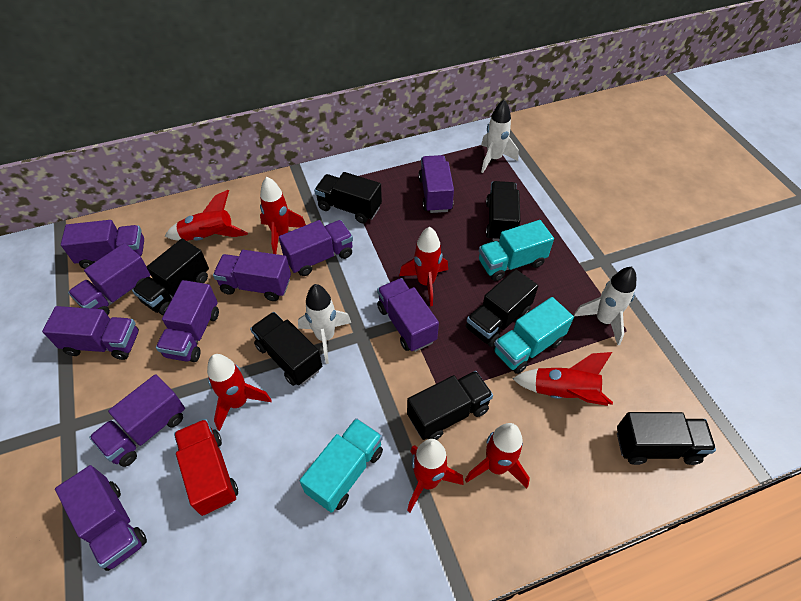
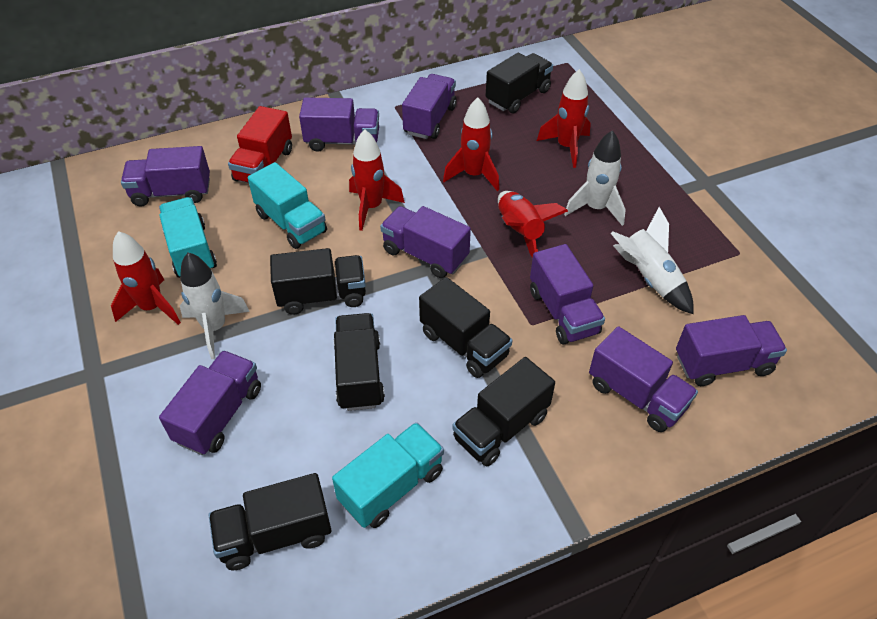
black truck: [132,239,209,315] [250,312,322,386] [314,172,382,223] [407,371,493,440] [466,269,538,347] [486,181,520,241] [617,412,716,465] = 7 -> [209,473,332,570] [270,248,366,315] [334,313,385,411] [419,277,512,378] [452,357,555,467] [486,53,553,113] = 6
purple truck: [42,306,139,360] [55,465,147,571] [61,220,144,269] [68,243,151,315] [89,374,185,467] [156,280,219,362] [213,250,291,301] [279,220,353,276] [377,278,439,352] [418,155,454,213] = 10 -> [121,146,210,207] [159,350,261,455] [299,97,379,152] [380,206,471,278] [402,74,457,139] [530,244,605,345] [589,326,698,432] [676,315,787,386] = 8
red rocket: [165,190,248,241] [207,354,272,431] [260,177,306,254] [399,227,448,306] [407,439,464,512] [465,423,530,488] [512,352,613,406] = 7 -> [111,231,181,325] [349,129,405,231] [443,97,499,191] [498,191,568,258] [537,69,591,168] = 5

